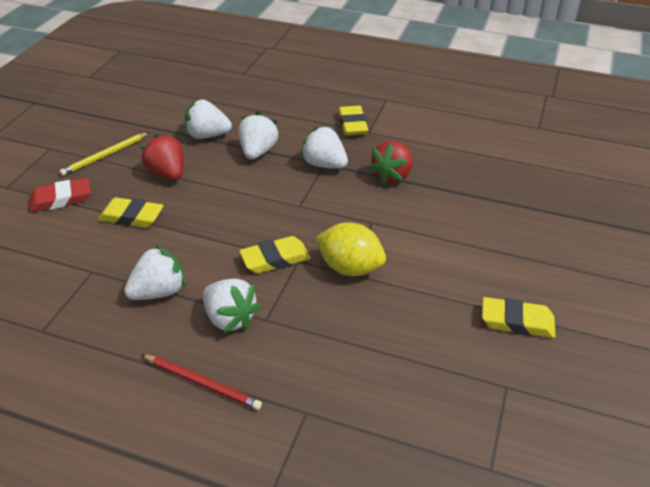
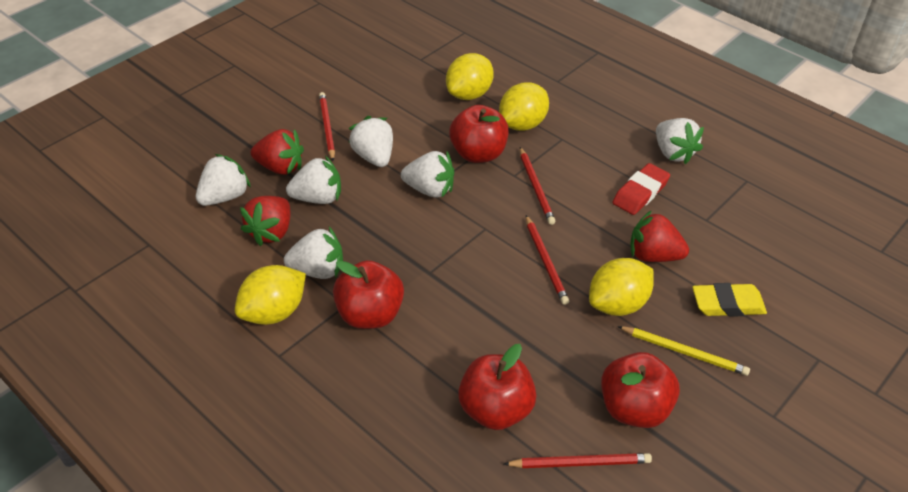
red apple: none = 0 -> [333,260,404,329] [449,105,509,163] [458,344,536,430] [601,352,680,428] = 4
red pencil: [141,354,262,410] = 1 -> [319,92,335,161] [504,453,652,468] [520,147,555,225] [526,215,569,305] = 4
red strawberry: [140,133,184,180] [369,141,413,185] = 2 -> [240,196,290,246] [251,129,304,175] [630,210,689,262] = 3
white strawberry: [124,245,186,300] [185,99,232,139] [203,278,261,333] [239,112,279,159] [300,125,348,169] = 5 -> [196,154,251,206] [284,227,343,279] [286,156,341,204] [348,116,393,167] [401,151,454,197] [656,118,704,164] = 6
yellow eraser: [98,197,164,228] [239,236,311,273] [338,106,368,136] [482,297,555,338] = 4 -> [692,283,767,317] = 1
yellow lemon: [316,222,386,276] = 1 -> [235,265,306,325] [446,53,494,100] [499,82,549,131] [589,258,654,316] = 4

